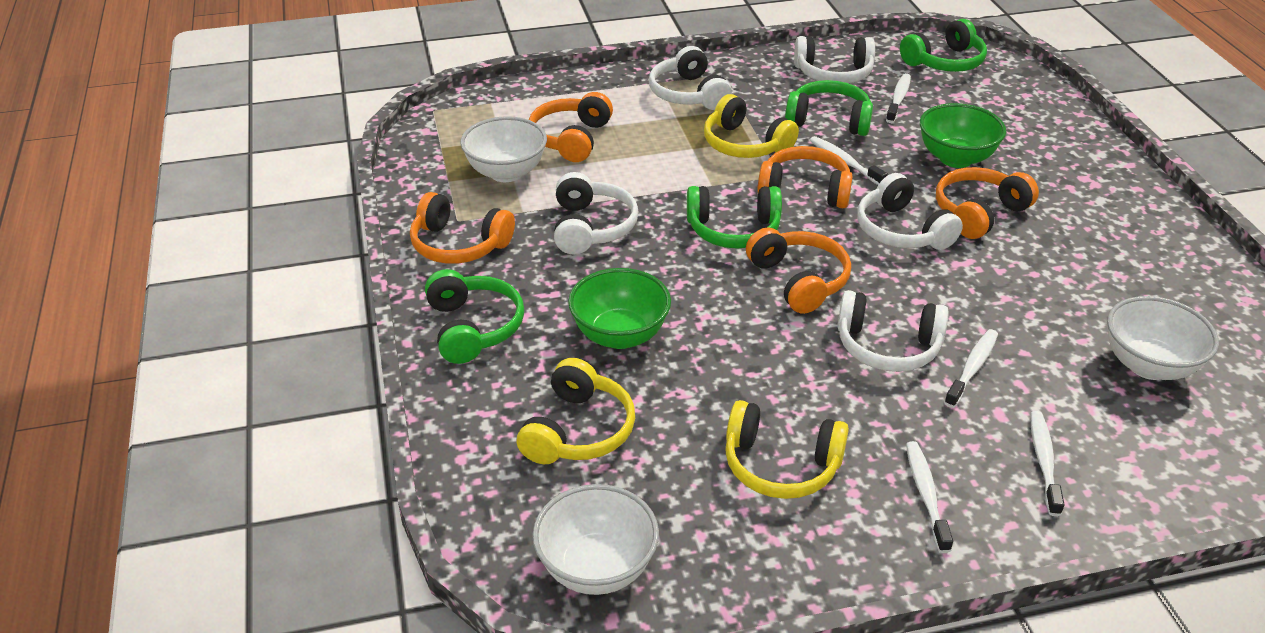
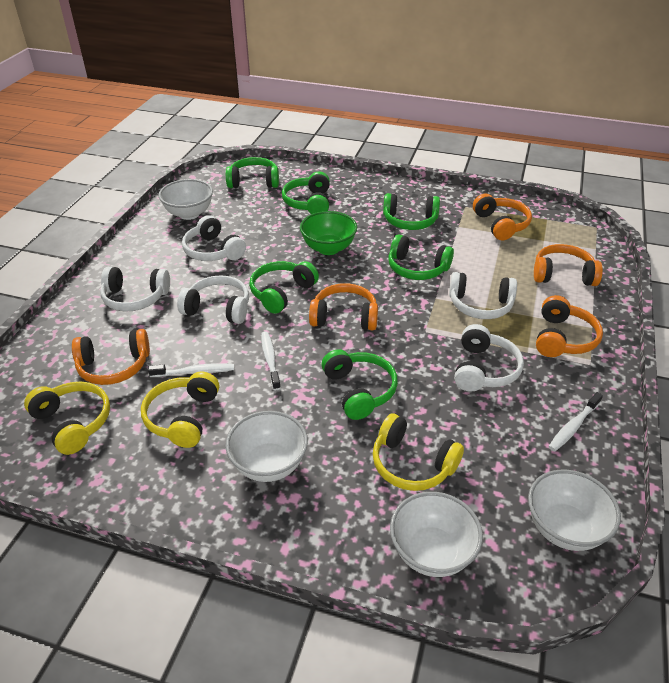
green bowl: [568,268,671,349] [920,103,1006,168] = 2 -> [300,211,357,255] = 1
green headphones: [425,269,524,364] [687,186,782,248] [785,80,873,136] [900,19,987,72] = 4 -> [226,157,279,188] [249,261,319,314] [282,171,330,214] [322,349,398,420] [383,193,440,230] [388,234,454,280] = 6
white bowl: [460,116,547,182] [532,484,659,595] [1107,296,1219,380] = 3 -> [158,179,213,220] [225,411,308,482] [390,492,483,577] [528,469,621,551] = 4
white toothbrush: [810,136,888,185] [886,73,911,123] [906,441,953,553] [944,329,998,408] [1030,411,1064,516] = 5 -> [148,363,234,377] [261,331,281,390] [548,392,603,452] = 3

